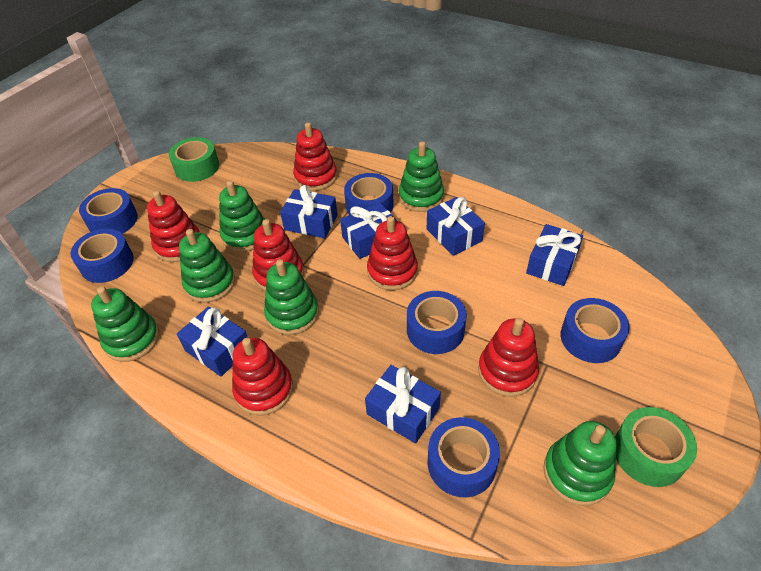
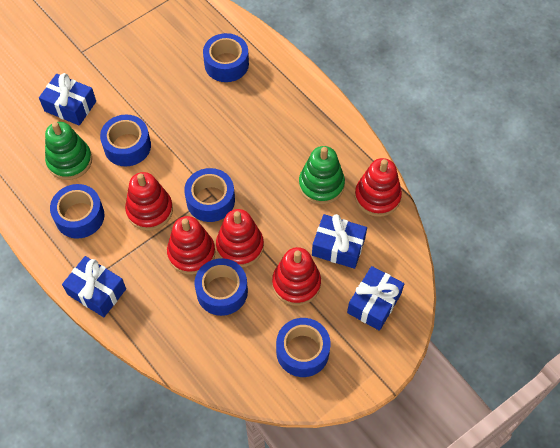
blue gift: [177,306,248,377] [280,185,338,238] [340,202,397,259] [365,365,441,443] [427,197,485,256] [526,224,583,286] = 6 -> [39,73,96,126] [62,256,126,317] [312,214,367,269] [347,266,404,331] = 4
green stacking toy: [91,286,159,362] [179,229,235,303] [219,180,265,252] [264,259,319,335] [399,141,444,212] [543,421,616,506] = 6 -> [45,122,92,180] [299,146,345,204] = 2
green tape: [169,137,219,182] [615,407,697,487] = 2 -> none = 0
red stacking toy: [147,191,200,262] [232,338,293,416] [252,219,304,291] [293,122,337,191] [367,216,418,290] [478,318,539,397] = 6 -> [125,172,173,231] [167,216,216,275] [216,209,264,267] [272,247,321,306] [355,158,402,217] = 5

